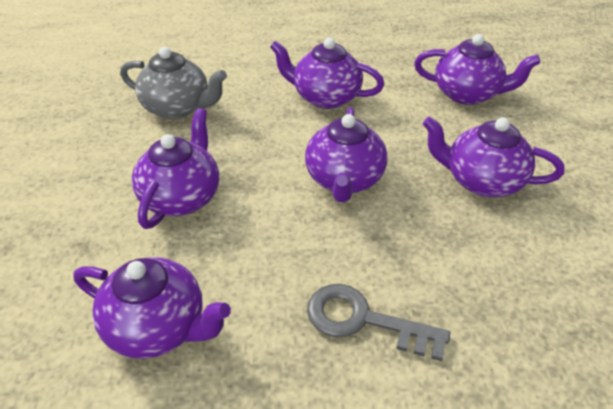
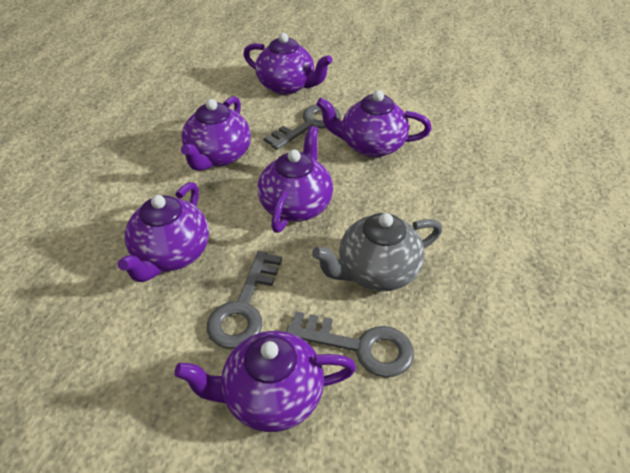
grey key: [307,284,450,361] = 1 -> [207,251,282,349] [264,105,341,150] [286,311,414,377] = 3

